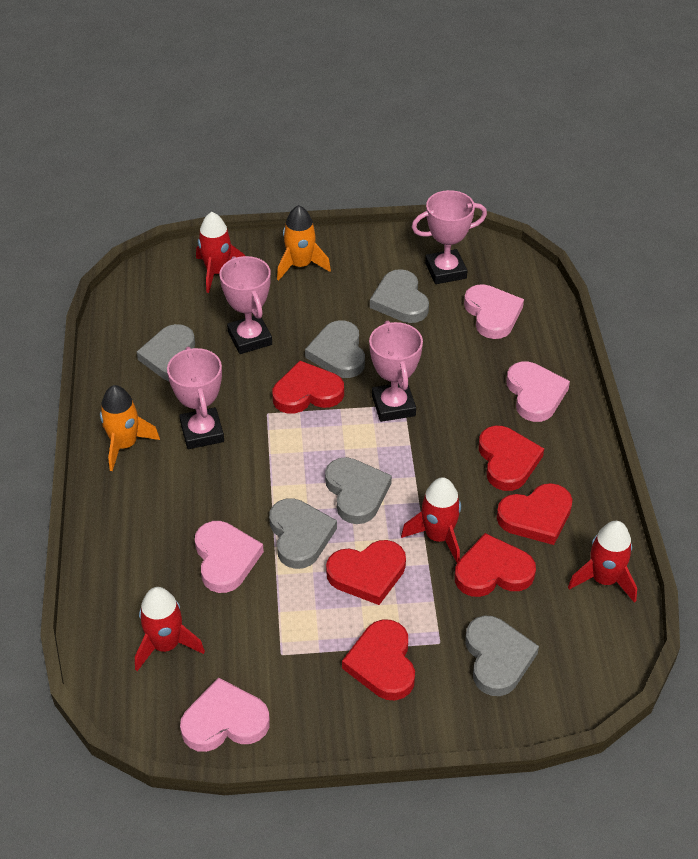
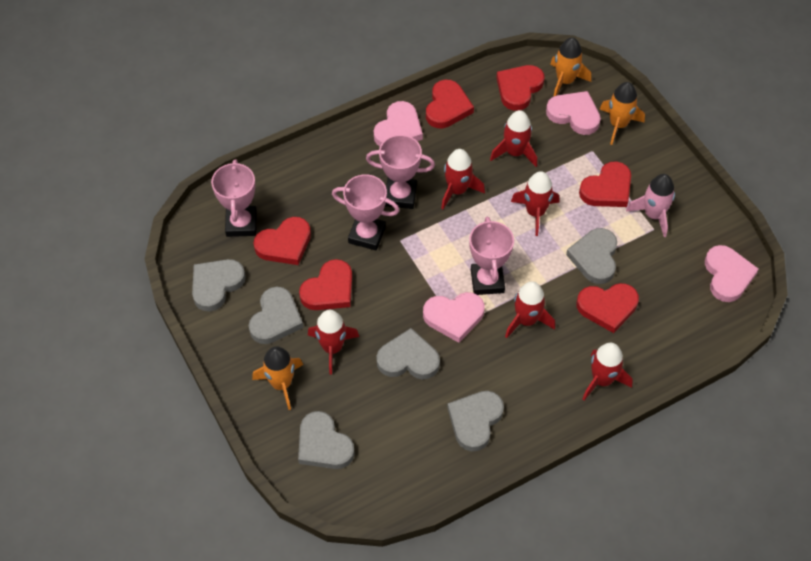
orange rocket: [100,385,160,471] [277,205,331,281] = 2 -> [252,346,303,410] [550,37,591,97] [600,82,645,145] = 3
pink rocket: none = 0 -> [626,174,675,237] = 1
red rocket: [135,587,205,671] [196,212,245,293] [401,477,461,563] [568,521,637,603] = 4 -> [308,310,359,375] [441,149,485,209] [490,110,537,167] [505,281,555,338] [511,171,559,236] [583,343,633,400] = 6

